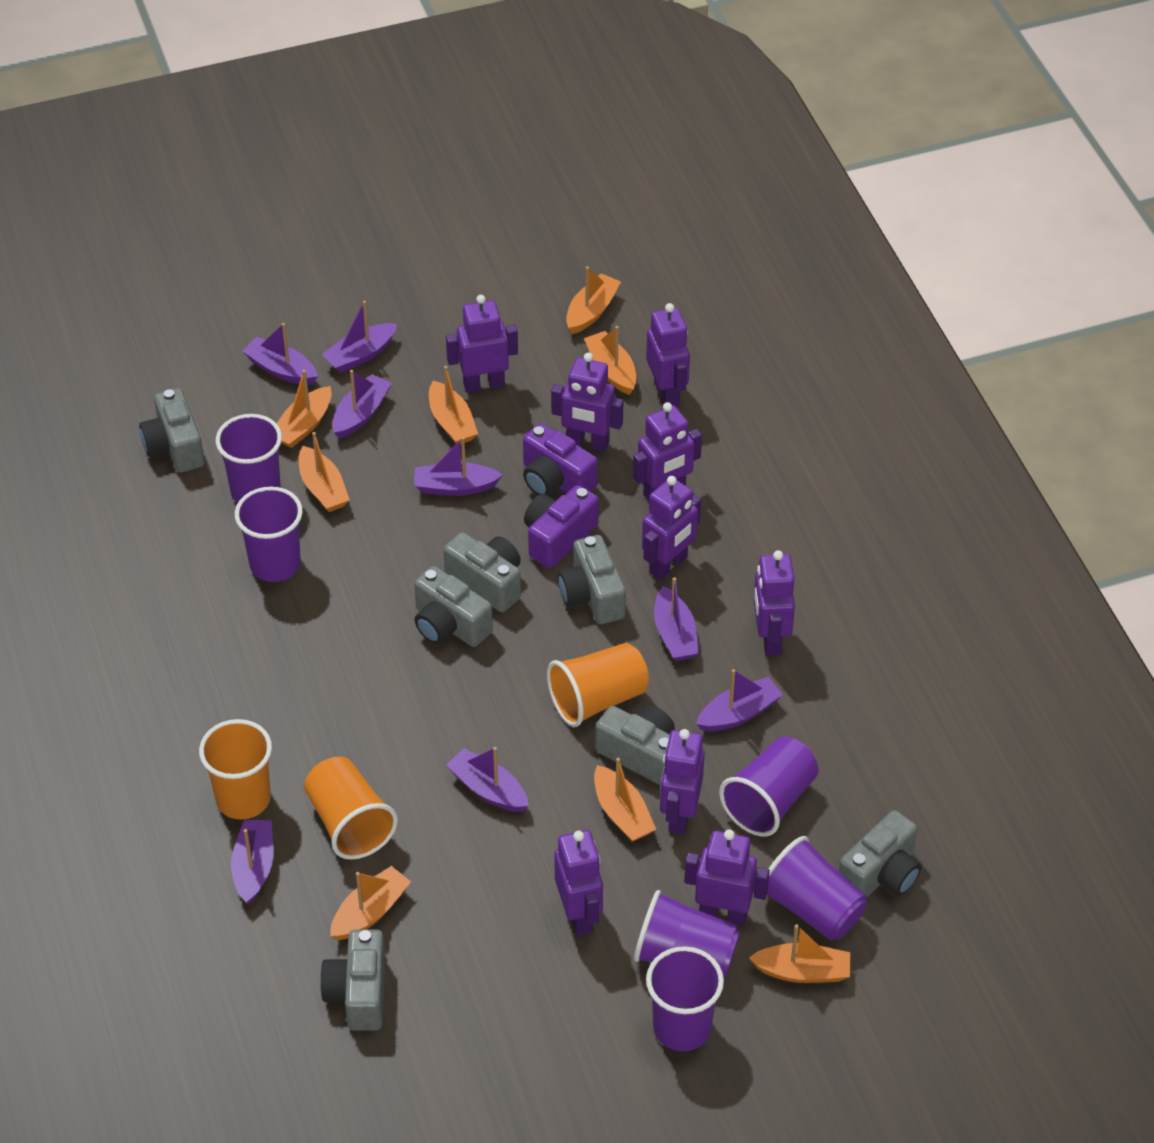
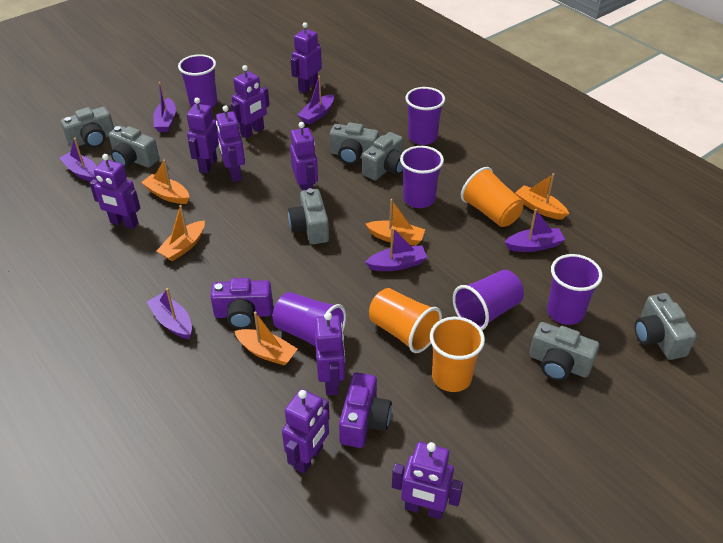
orange boat: [277,370,332,448] [299,432,350,512] [330,866,411,940] [429,366,478,444] [566,266,621,334] [584,326,636,395] [594,758,656,842] [749,924,851,983] = 8 -> [141,159,189,204] [156,205,205,262] [234,312,297,366] [366,199,425,246] [515,173,569,220] = 5
purple boat: [231,820,274,904] [242,323,318,385] [322,301,397,373] [332,370,392,438] [415,437,503,496] [446,747,529,812] [654,577,699,661] [696,669,783,731] = 8 -> [59,138,97,182] [147,288,192,339] [154,82,176,132] [298,76,334,125] [365,227,427,271] [505,209,565,252] = 6

